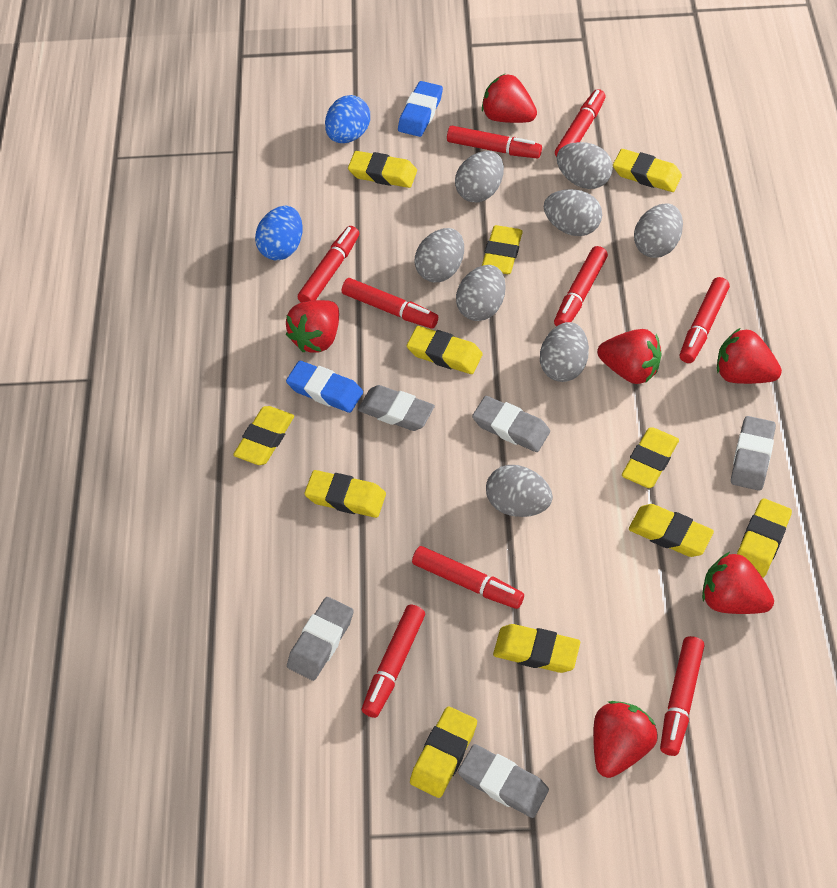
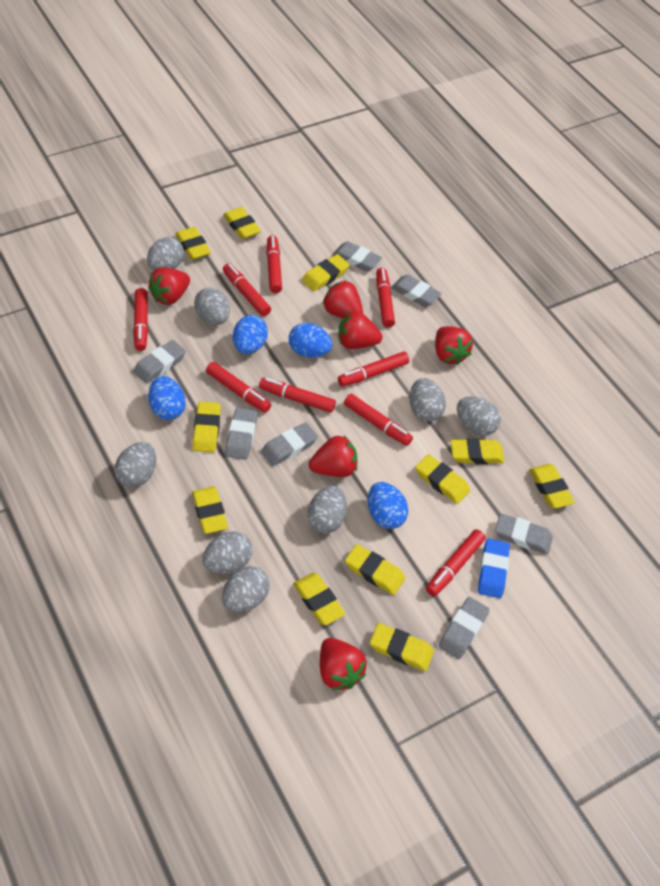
blue egg: [255,206,303,260] [325,95,370,143] = 2 -> [148,376,186,420] [233,315,268,354] [289,323,332,358] [368,482,408,529] = 4
blue eraser: [286,361,363,413] [398,81,443,137] = 2 -> [478,538,510,598] = 1
grey eraser: [287,597,353,681] [358,385,435,431] [458,744,549,818] [472,396,550,452] [731,416,776,491] = 5 -> [133,340,186,383] [225,408,258,460] [261,422,318,466] [332,241,382,271] [391,275,442,307] [438,597,490,659] [495,513,553,554] = 7

